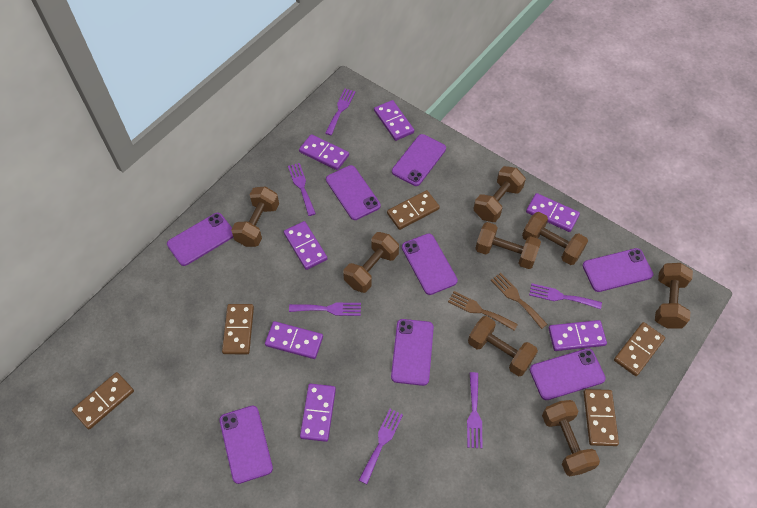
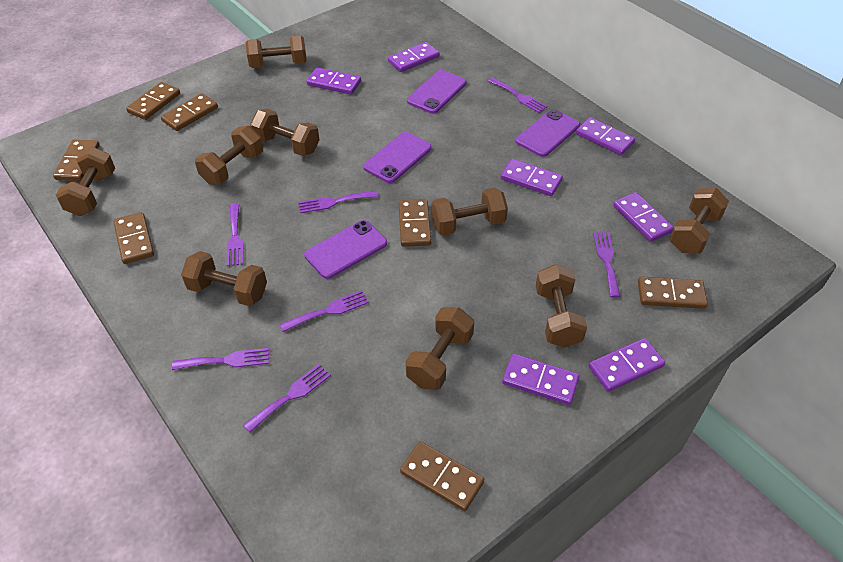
brown domino: [72,372,134,429] [222,304,254,354] [387,190,440,230] [583,389,619,446] [614,322,665,376] = 5 -> [53,140,100,181] [113,212,154,264] [126,82,180,120] [161,93,218,131] [399,199,431,247] [400,441,484,511] [638,276,708,309] = 7
brown dumbbell: [231,186,279,247] [343,232,399,293] [468,316,538,376] [473,166,526,222] [475,222,541,269] [522,212,588,265] [542,400,600,476] [655,263,693,329] = 8 -> [56,147,115,216] [181,251,267,306] [195,126,263,185] [246,35,307,68] [250,109,319,156] [406,307,474,390] [431,187,508,236] [536,264,587,348] [669,188,729,254] = 9
brown fork: [448,291,518,331] [491,273,547,329] = 2 -> none = 0
purple fork: [288,163,316,216] [289,303,361,316] [325,89,355,135] [359,409,403,484] [467,372,483,448] [529,283,602,309] = 6 -> [172,348,269,370] [227,204,244,266] [243,364,331,433] [280,290,369,332] [298,191,378,213] [488,77,547,113] [593,232,621,297] = 7
purple phone: [167,213,233,266] [219,406,273,484] [326,165,380,220] [391,319,434,386] [392,134,446,186] [402,233,458,295] [530,348,606,400] [583,248,653,292] = 8 -> [304,220,387,279] [363,132,432,183] [407,70,467,114] [516,109,580,157] = 4

